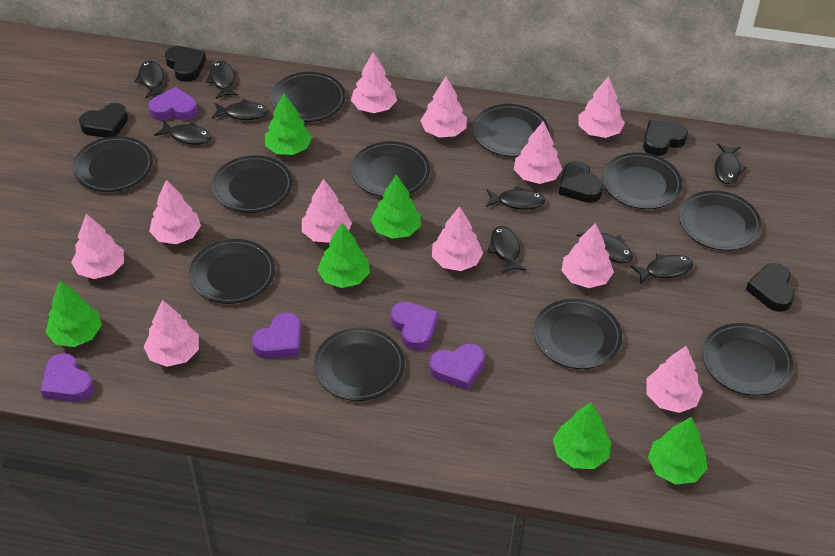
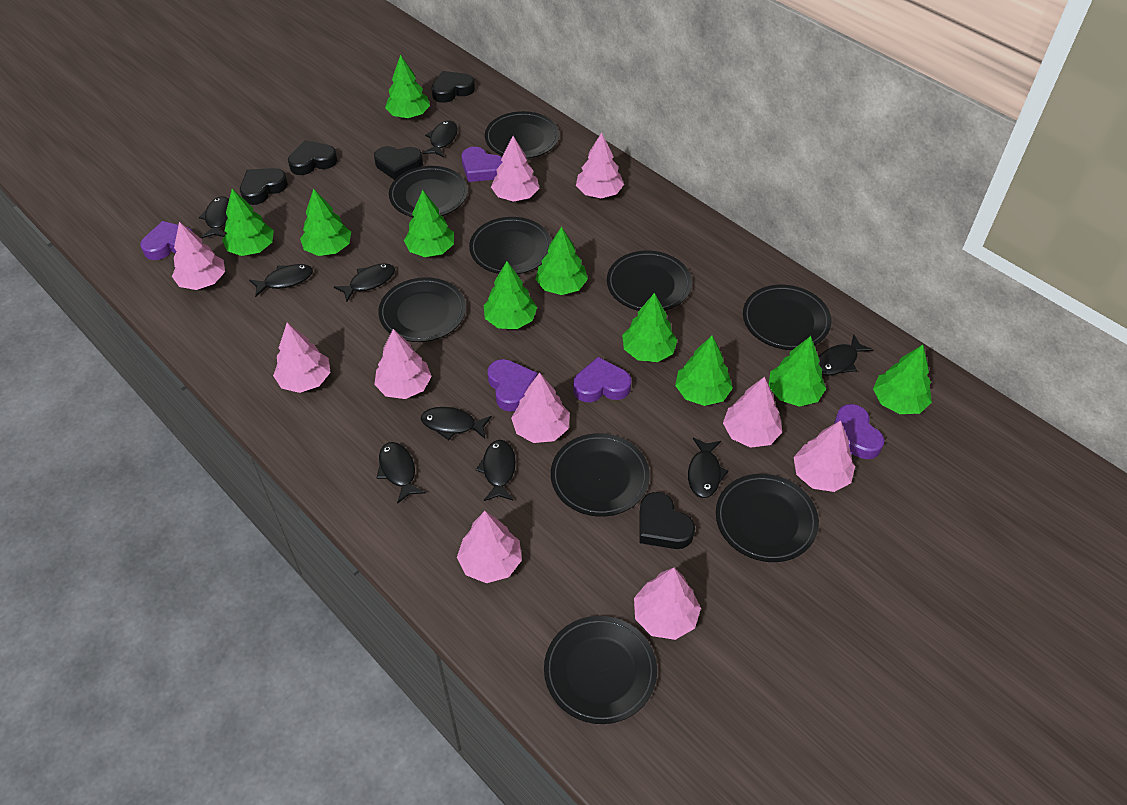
black plate: [72,136,153,192] [189,239,275,304] [212,155,292,213] [270,72,346,122] [314,327,405,401] [351,141,430,197] [473,104,549,157] [533,299,622,369] [602,152,682,209] [679,190,762,251] [702,323,794,396] = 11 -> [378,277,466,342] [389,166,468,217] [469,217,552,274] [485,111,559,159] [544,616,657,724] [551,433,650,517] [607,251,692,311] [716,474,819,562] [743,285,831,350] = 9
green tree: [46,281,102,347] [265,94,312,155] [318,223,370,288] [371,174,421,239] [553,402,611,469] [648,417,707,485] = 6 -> [222,189,274,256] [300,189,351,256] [385,55,430,118] [404,190,454,257] [484,261,537,329] [535,226,588,295] [622,293,677,362] [675,336,733,406] [769,336,826,407] [873,345,932,414] = 10
pink tree: [71,214,124,279] [144,300,199,367] [149,180,201,244] [302,179,352,243] [351,52,397,113] [420,76,467,137] [432,206,483,271] [514,121,562,184] [561,223,614,288] [578,76,625,138] [646,346,703,413] = 11 -> [172,222,225,290] [273,323,331,393] [374,329,432,399] [457,511,522,583] [491,136,539,202] [511,373,570,443] [576,132,624,198] [634,568,701,640] [723,377,782,448] [794,420,855,492] = 10

